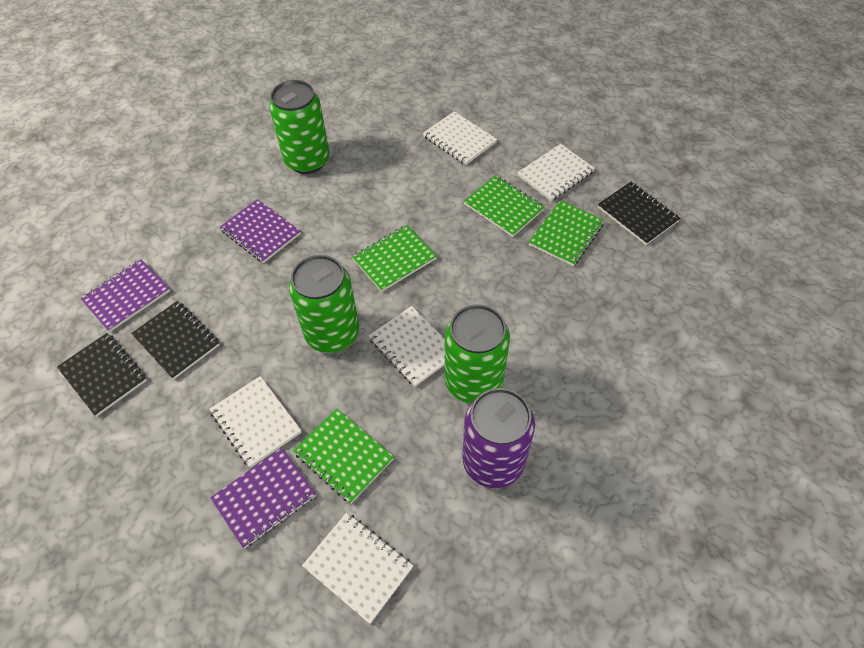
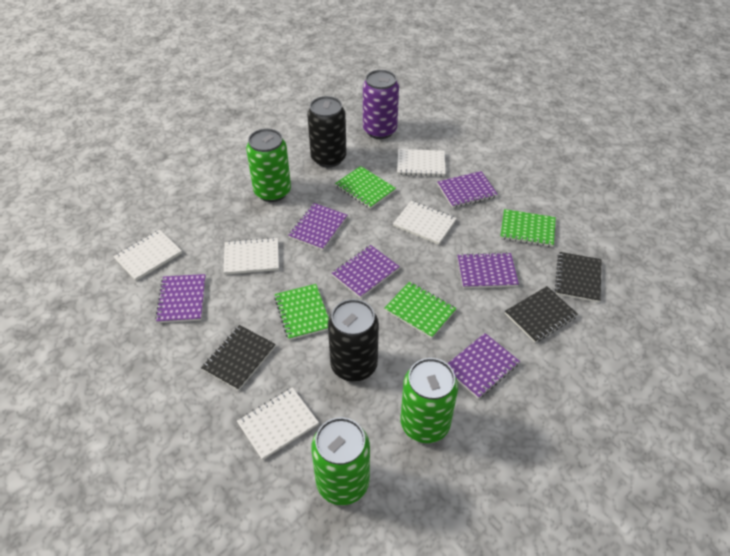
black can: none = 0 -> [307,96,347,168] [328,299,379,382] = 2
purple notebook: [80,259,170,332] [210,448,316,549] [220,199,301,263] = 3 -> [155,274,206,323] [288,203,348,250] [332,245,400,298] [438,171,498,208] [447,333,520,399] [458,252,519,288] = 6

